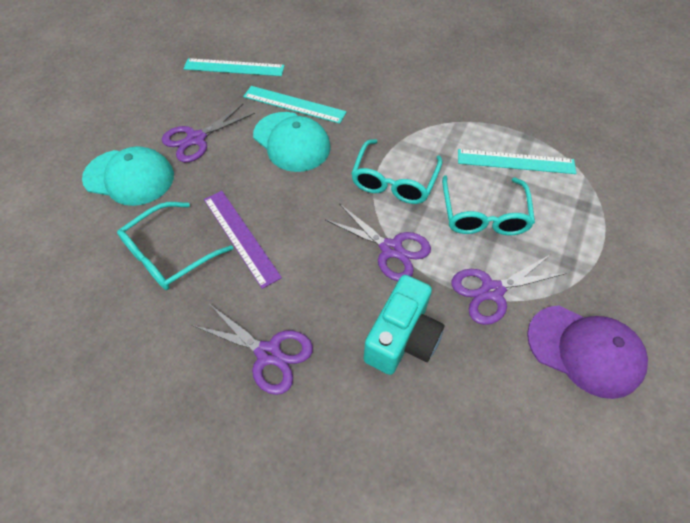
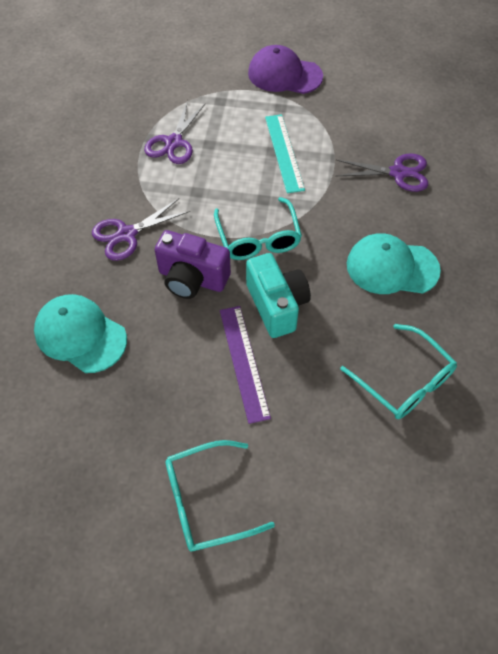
purple camera: none = 0 -> [155,230,231,299] = 1
purple scissors: [162,104,255,162] [192,304,313,395] [325,204,431,281] [451,254,567,325] = 4 -> [92,198,190,261] [144,100,206,164] [336,153,428,192] = 3
turquoise ruler: [183,58,285,76] [243,86,347,124] [458,149,576,174] = 3 -> [265,114,305,193] = 1

